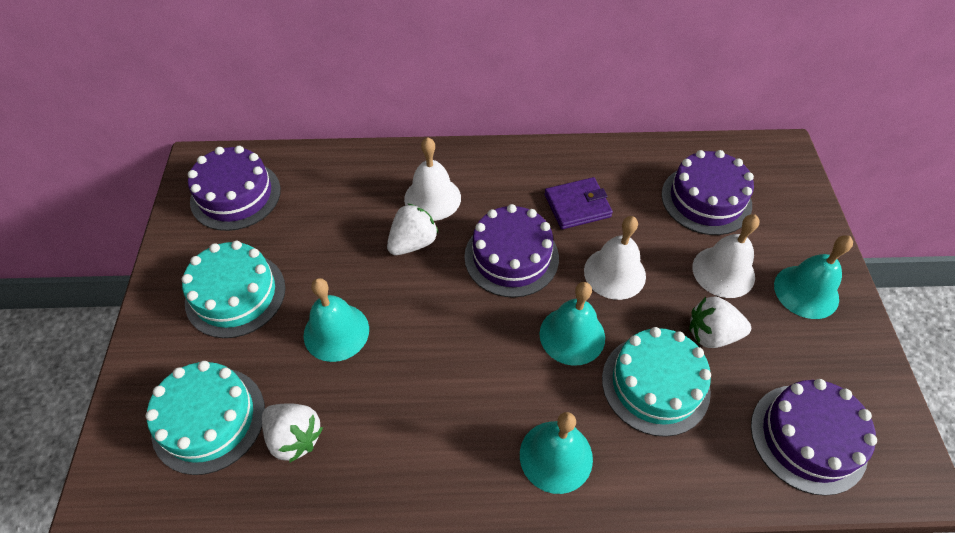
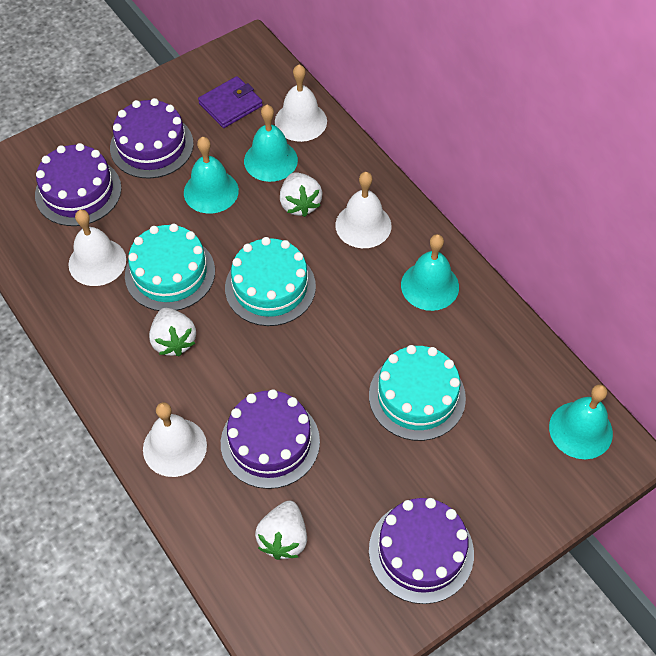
white bell: [404,137,461,221] [584,216,646,300] [692,214,759,298] = 3 -> [68,210,126,286] [143,402,207,477] [275,65,327,142] [335,172,392,248] = 4

